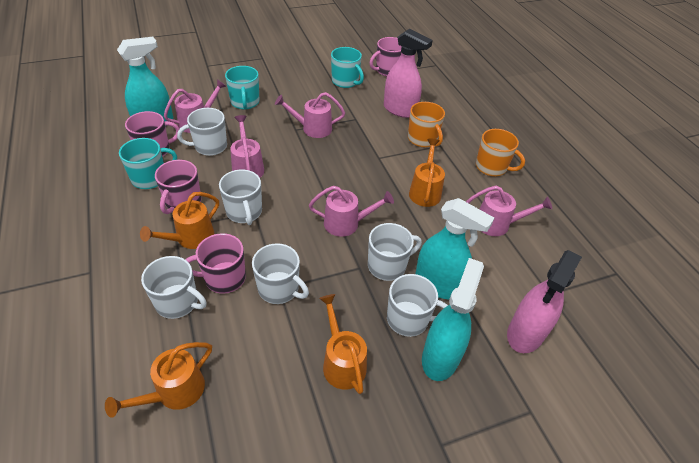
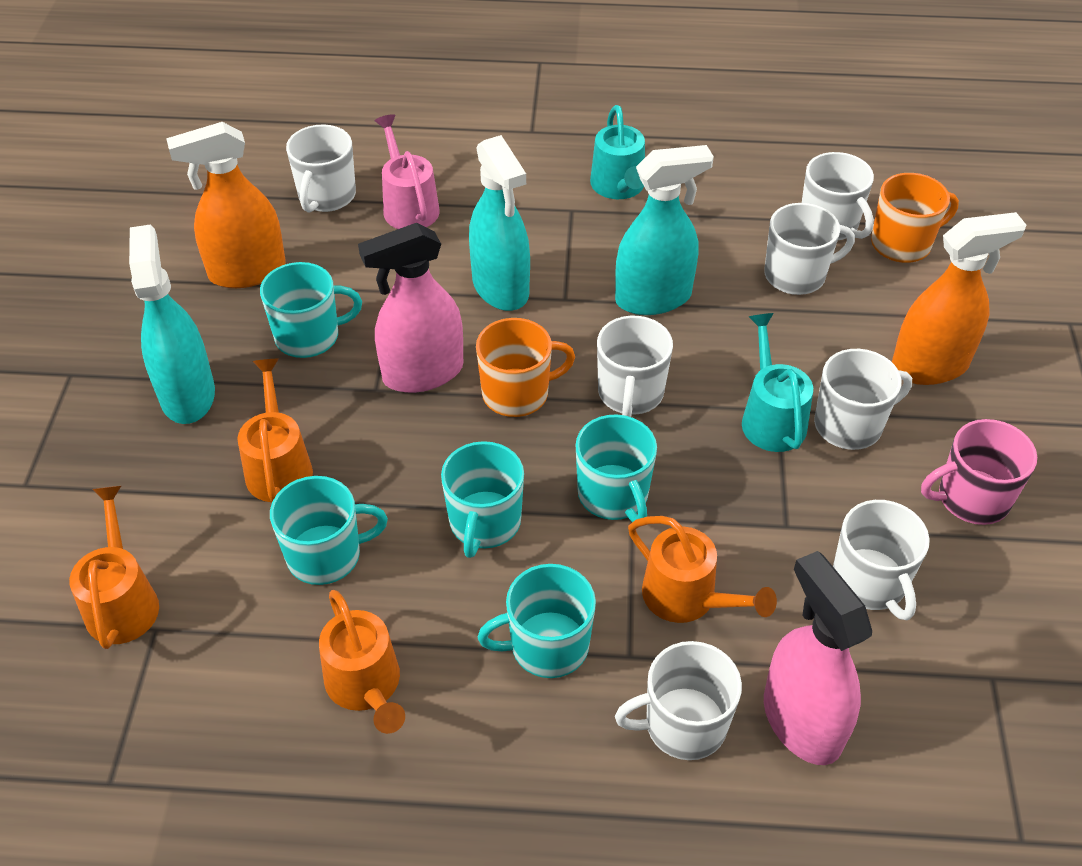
orange spray bottle: none = 0 -> [166,122,286,288] [892,212,1026,385] = 2
pink mug: [125,111,179,157] [155,160,202,214] [186,233,246,294] [370,37,402,76] = 4 -> [921,419,1037,525] = 1
pink watering can: [164,79,226,133] [230,115,264,178] [275,92,345,138] [309,186,394,237] [466,186,552,236] = 5 -> [375,114,440,229] = 1
turquoise mug: [119,138,177,189] [225,66,259,109] [331,47,364,88] = 3 -> [260,262,362,358] [270,476,388,585] [441,441,524,558] [478,564,596,678] [576,415,657,522] = 5
turquoise watering can: none = 0 -> [590,105,645,199] [742,313,813,452] = 2
white mug: [141,256,206,319] [177,108,227,156] [219,169,262,225] [252,243,309,304] [368,223,422,281] [387,274,448,337] = 6 -> [286,124,356,213] [597,316,673,417] [615,641,742,760] [764,203,855,295] [802,152,874,240] [814,349,912,450] [833,500,930,620] = 7

